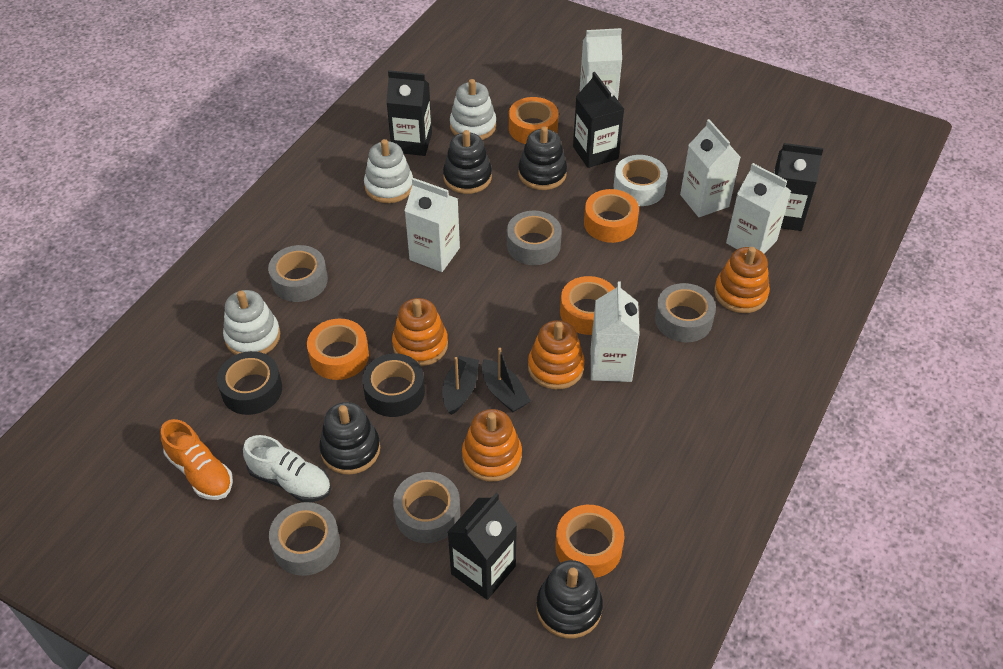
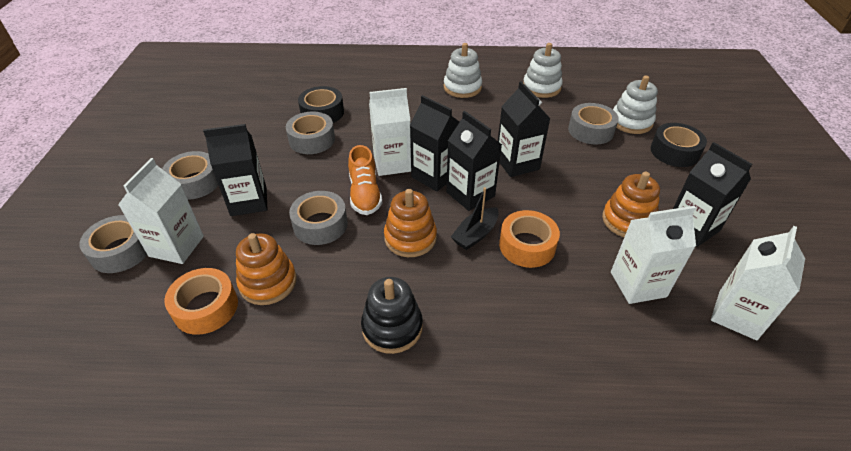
black boat: [442,356,479,415] [482,348,531,413] = 2 -> [451,187,499,250] = 1
black carton: [386,70,432,156] [447,493,517,600] [573,72,624,168] [773,143,823,231] = 4 -> [203,124,267,216] [410,95,459,192] [446,111,502,211] [498,81,551,177] [673,142,752,247] = 5
black stacking toy: [319,402,380,475] [443,130,492,194] [518,126,567,190] [536,560,603,638] = 4 -> [361,277,423,354] = 1
orange stacking toy: [392,298,448,366] [462,409,522,482] [528,320,585,390] [714,247,770,313] = 4 -> [236,233,297,305] [384,189,437,257] [602,172,660,237] = 3
orange tape: [307,319,369,380] [509,97,559,144] [555,505,624,578] [560,276,615,335] [584,189,639,243] = 5 -> [164,268,238,335] [499,210,560,268] = 2
white carton: [404,178,460,272] [580,28,622,100] [591,282,640,382] [680,119,741,217] [726,163,791,254] = 5 -> [118,158,204,264] [369,88,411,176] [611,206,696,304] [711,226,805,340] = 4
white shoe: [243,435,331,502] = 1 -> none = 0
white tape: [614,155,668,206] = 1 -> none = 0

